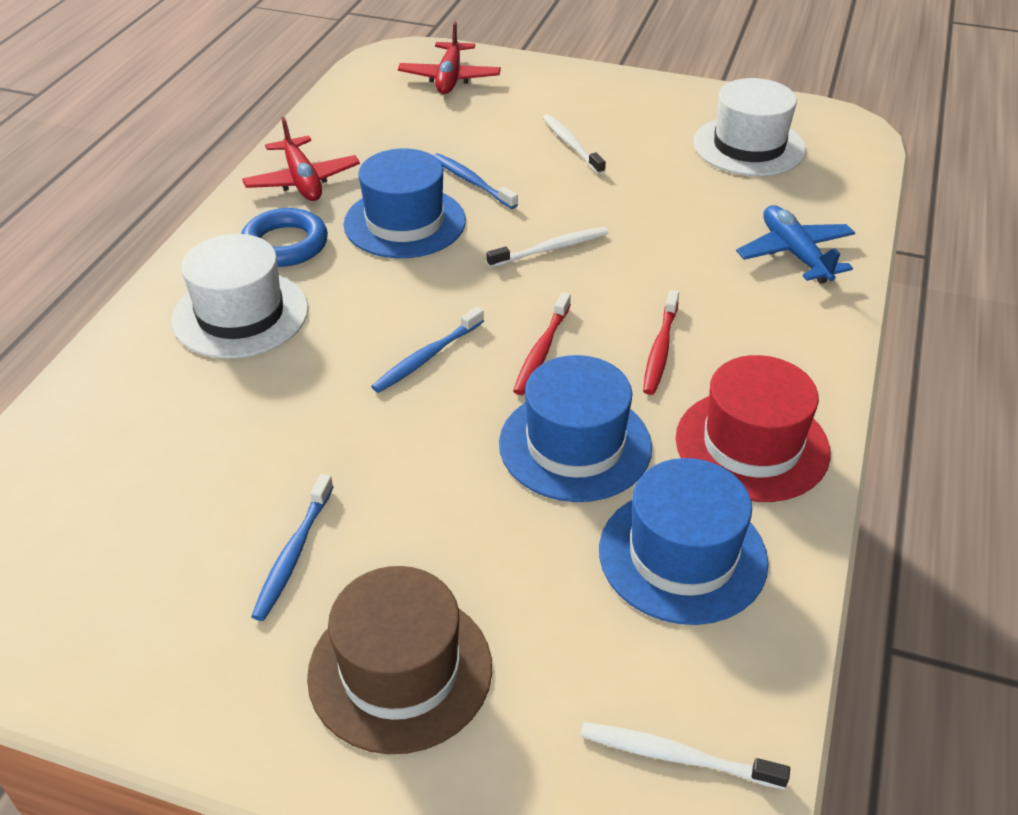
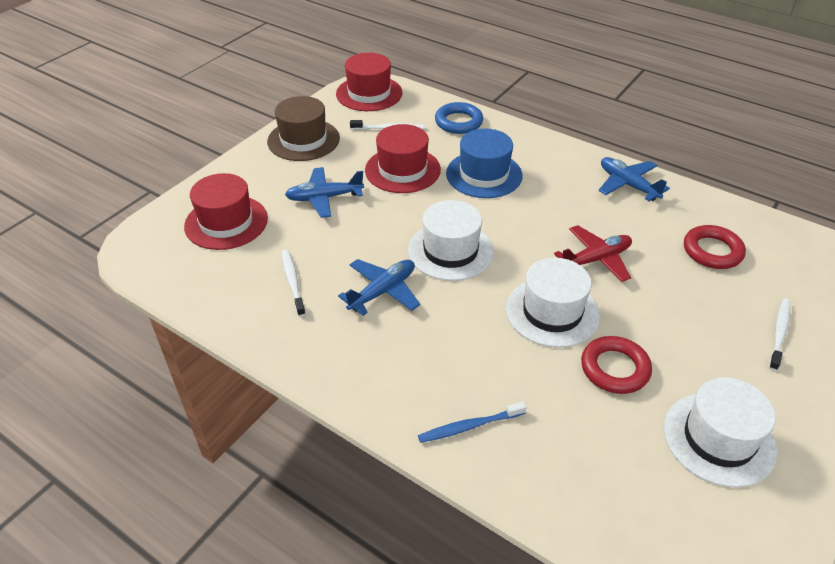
blue hat: [344,148,466,258] [499,355,652,502] [599,458,769,625] = 3 -> [446,128,523,198] = 1
blue plane: [736,205,855,284] = 1 -> [285,167,364,218] [338,259,420,316] [598,157,670,201] = 3
blue toothbrush: [251,474,333,621] [371,307,484,393] [433,153,518,209] = 3 -> [418,402,527,443] = 1
red hat: [676,355,831,502] = 1 -> [184,173,268,250] [336,53,402,111] [365,124,441,193] = 3
red plane: [242,117,360,201] [398,22,501,94] = 2 -> [554,225,632,282] = 1
red ring: none = 0 -> [581,336,652,394] [684,225,746,269] = 2
red toothbrush: [513,292,571,395] [643,290,679,395] = 2 -> none = 0
white hat: [171,234,308,359] [693,78,806,176] = 2 -> [408,200,494,281] [506,258,600,348] [664,377,777,488] = 3

